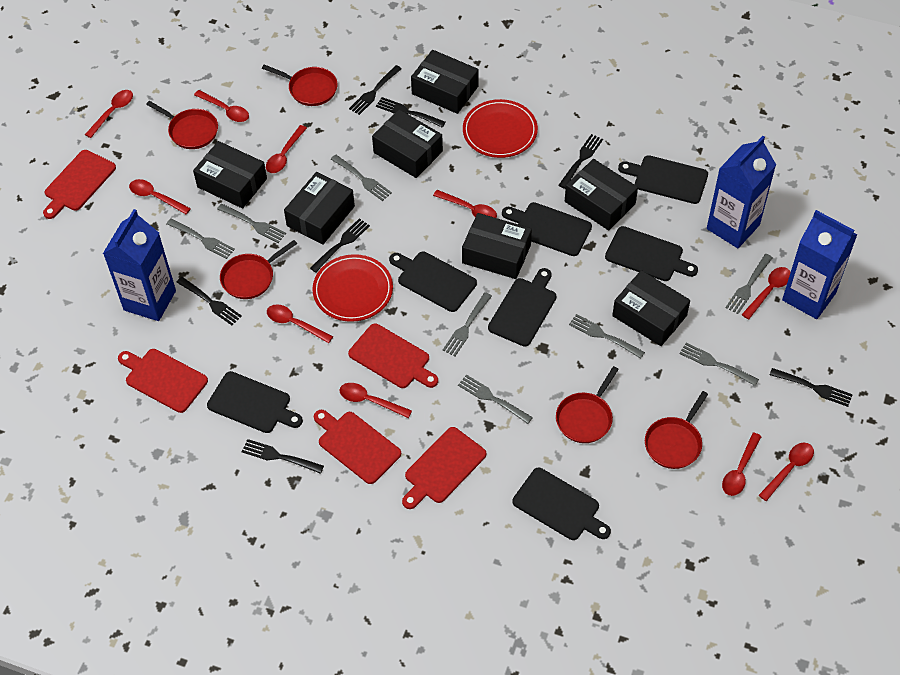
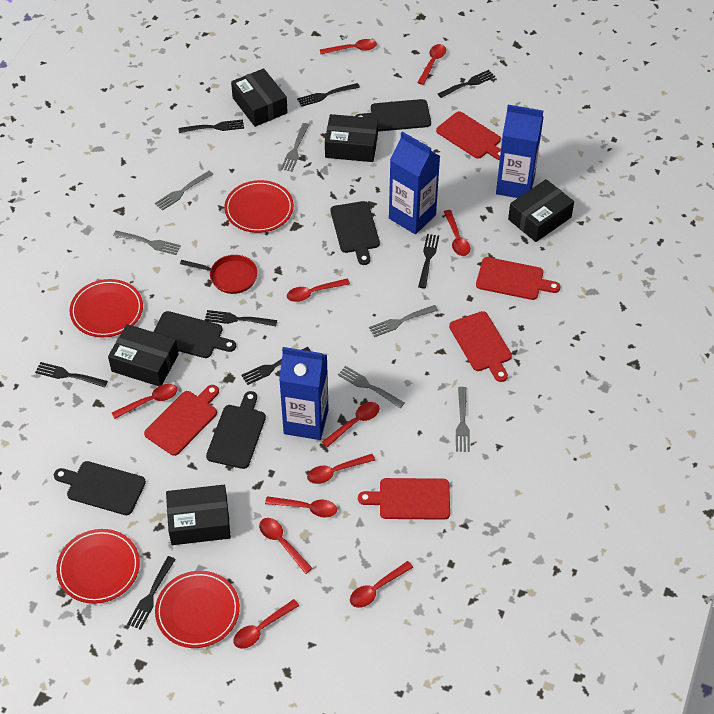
black box: [193,141,267,209] [284,172,355,245] [372,109,443,178] [411,50,479,114] [462,213,532,279] [565,159,638,230] [612,270,690,346] = 7 -> [108,324,179,386] [166,485,231,545] [231,68,288,127] [325,114,378,162] [508,179,574,242] = 5
black cutting board: [207,371,303,433] [389,252,477,312] [488,268,557,347] [502,202,592,256] [513,468,611,540] [605,226,698,281] [618,155,708,204] = 7 -> [54,461,146,515] [154,311,236,358] [206,391,266,469] [331,201,380,265] [355,99,431,131] = 5
black fork: [177,277,242,325] [241,439,324,474] [310,218,370,273] [349,65,402,115] [376,97,446,128] [559,134,603,189] [770,368,853,407] = 7 -> [35,362,108,388] [127,556,176,630] [178,120,244,133] [205,310,277,326] [241,347,311,385] [297,83,360,107] [418,234,439,288] [438,70,495,98] = 8
grey fork: [166,218,235,259] [217,204,286,243] [331,155,392,201] [442,292,492,356] [458,375,533,424] [569,314,645,359] [679,343,759,386] [725,254,773,314] = 8 -> [113,231,181,255] [155,171,213,211] [281,123,309,172] [338,366,404,408] [369,305,438,337] [456,387,470,452] = 6
red pan: [146,101,218,149] [220,240,297,299] [262,64,338,106] [556,366,619,443] [645,391,708,469] = 5 -> [180,255,258,294] = 1
red plate: [312,254,393,322] [463,99,538,158] = 2 -> [56,529,140,604] [69,279,143,337] [155,571,240,648] [224,180,294,233] = 4
red spoon: [85,90,133,138] [129,179,191,214] [194,90,249,122] [266,125,307,173] [267,304,333,343] [339,383,412,418] [433,190,497,218] [722,433,762,496] [741,267,791,320] [759,443,814,501] = 10 -> [112,384,177,419] [233,599,299,649] [259,518,313,574] [265,496,337,518] [287,278,350,302] [307,454,375,484] [320,39,377,54] [322,402,379,447] [350,561,413,608] [417,44,446,85] [444,210,470,256] = 11

